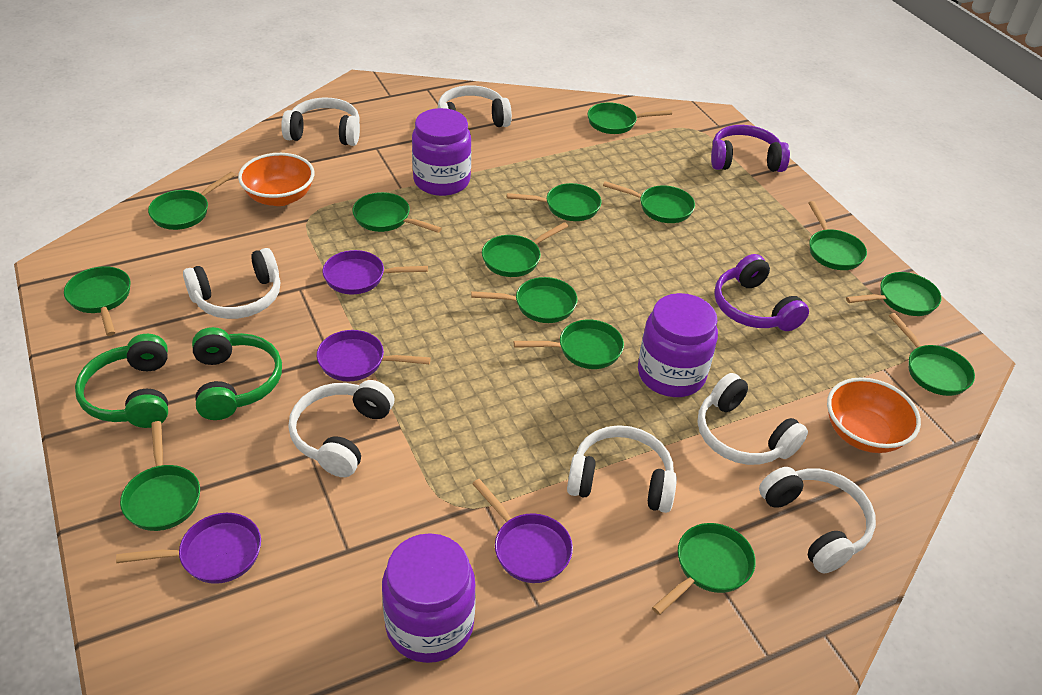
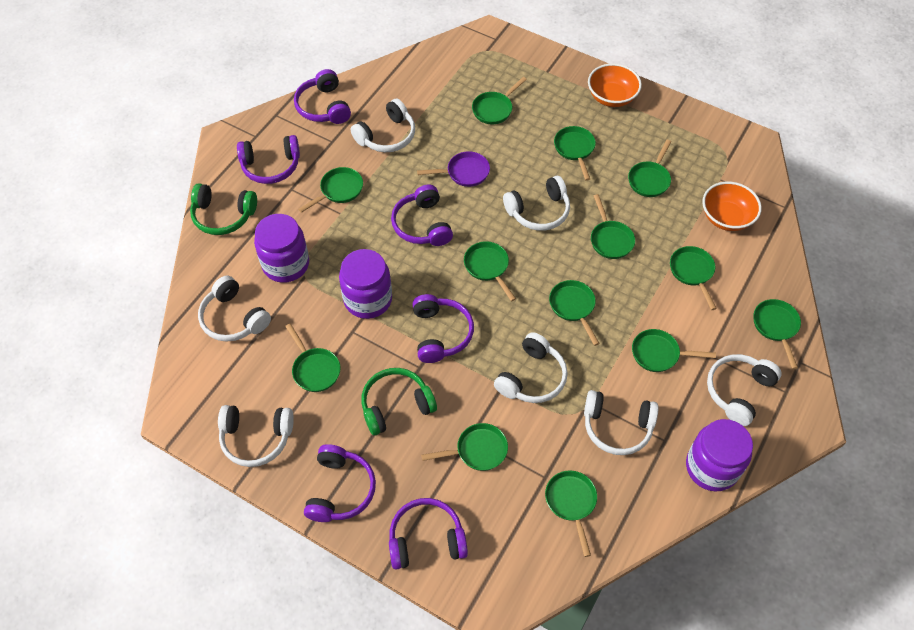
green pan: [64,266,131,336] [120,421,200,531] [148,172,235,230] [353,192,442,233] [471,277,577,323] [482,222,568,277] [507,183,601,221] [514,320,624,369] [588,102,672,134] [603,181,695,223] [652,523,756,615] [808,201,867,270] [846,272,941,316] [889,313,975,396] = 14 -> [285,324,341,392] [298,167,363,213] [421,423,508,471] [464,241,516,301] [472,77,527,124] [545,470,597,557] [549,280,600,346] [554,126,596,181] [591,194,635,259] [628,140,671,197] [632,329,716,372] [670,246,717,310] [753,299,801,369] = 13
purple headphones: [711,125,790,172] [714,254,809,331] = 2 -> [237,135,300,184] [294,69,351,124] [304,444,376,522] [389,498,468,570] [391,185,453,246] [413,294,474,363] = 6
purple pan: [116,513,261,584] [317,330,431,381] [322,250,428,294] [472,479,573,583] = 4 -> [417,151,490,187] = 1

